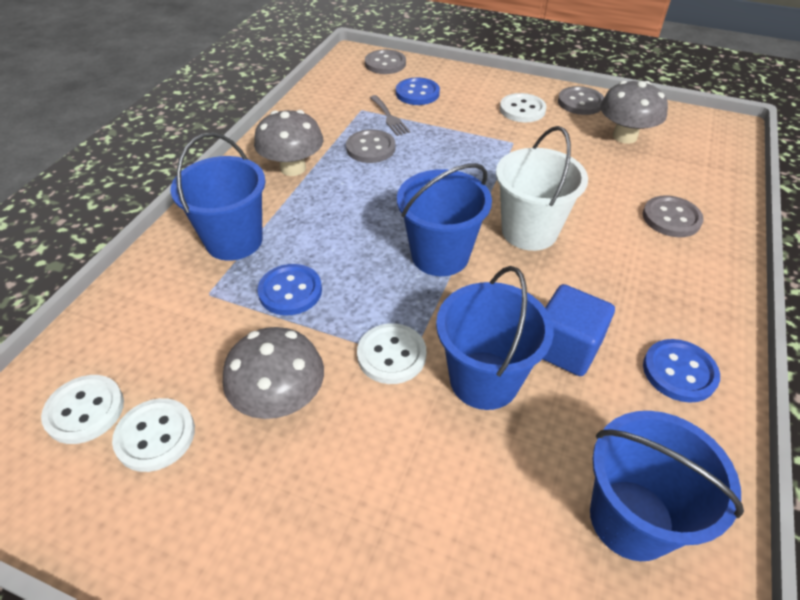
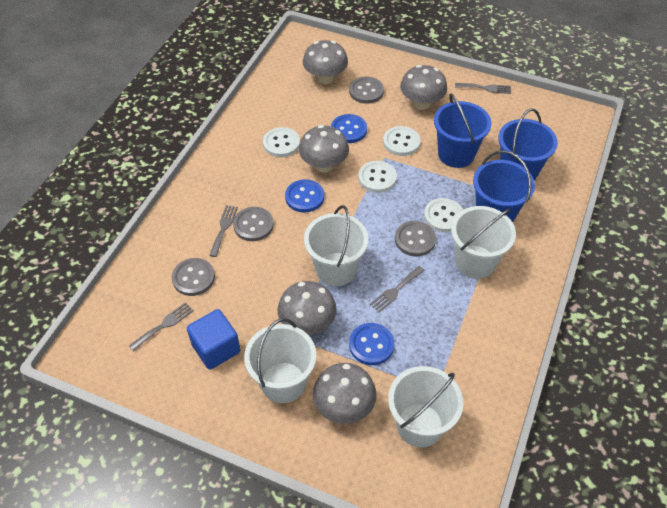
blue bucket: [170,133,265,261] [397,163,492,276] [436,266,554,410] [590,411,744,561] = 4 -> [434,94,491,168] [473,150,535,222] [498,108,558,181] = 3
grey fork: [370,95,410,136] = 1 -> [129,302,194,351] [209,205,238,257] [370,266,425,313] [455,83,511,94] = 4
grey mushroom: [223,327,324,419] [254,110,323,176] [600,81,668,144] = 3 -> [278,281,336,335] [299,125,349,172] [303,40,348,84] [313,363,377,424] [400,65,447,110] = 5
white bucket: [496,126,588,251] = 1 -> [244,318,316,403] [304,205,369,286] [388,366,463,448] [451,206,516,279] = 4

